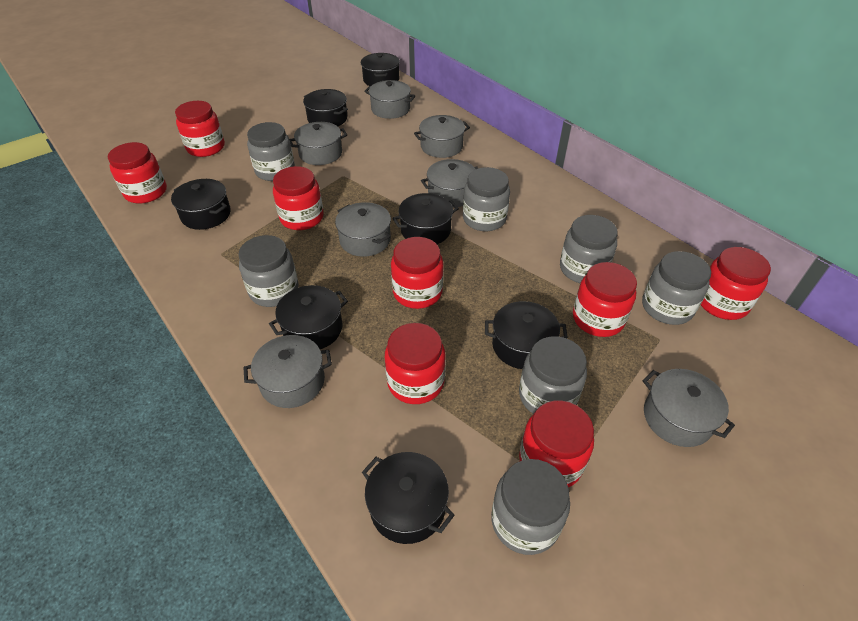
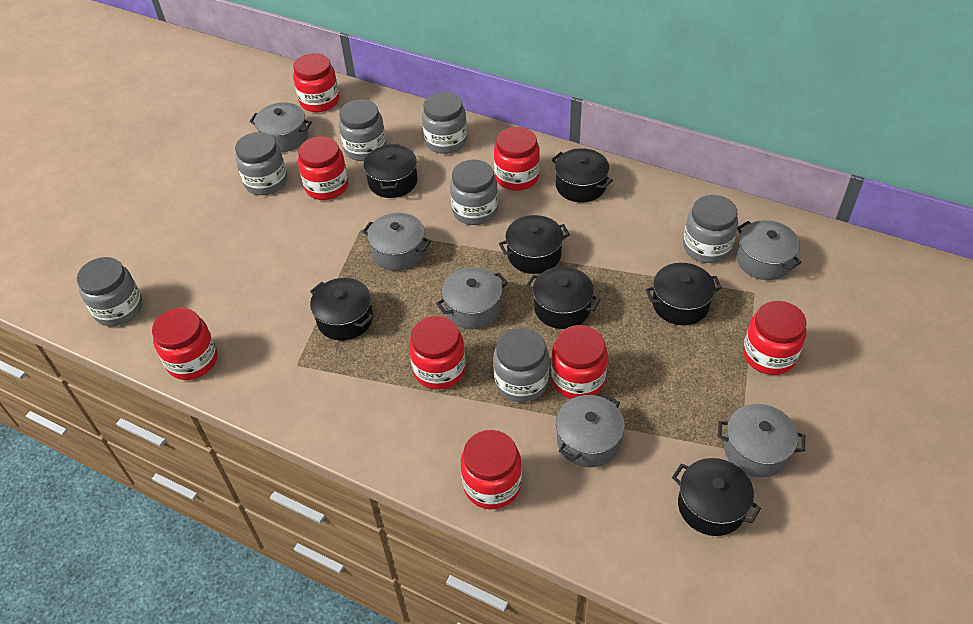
grey pot: [243,335,332,408] [289,122,347,165] [335,202,391,257] [364,80,416,119] [414,115,470,158] [421,159,478,208] [643,369,735,447] = 7 -> [250,102,312,152] [362,213,431,271] [436,267,508,329] [556,394,625,467] [718,404,805,478] [736,220,802,280] = 6

